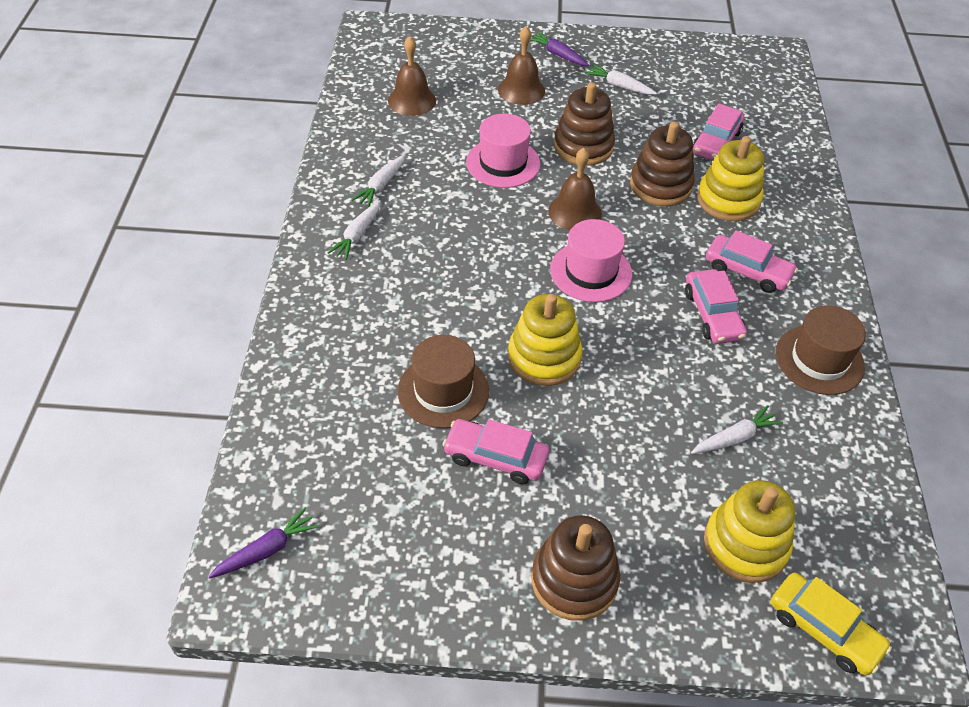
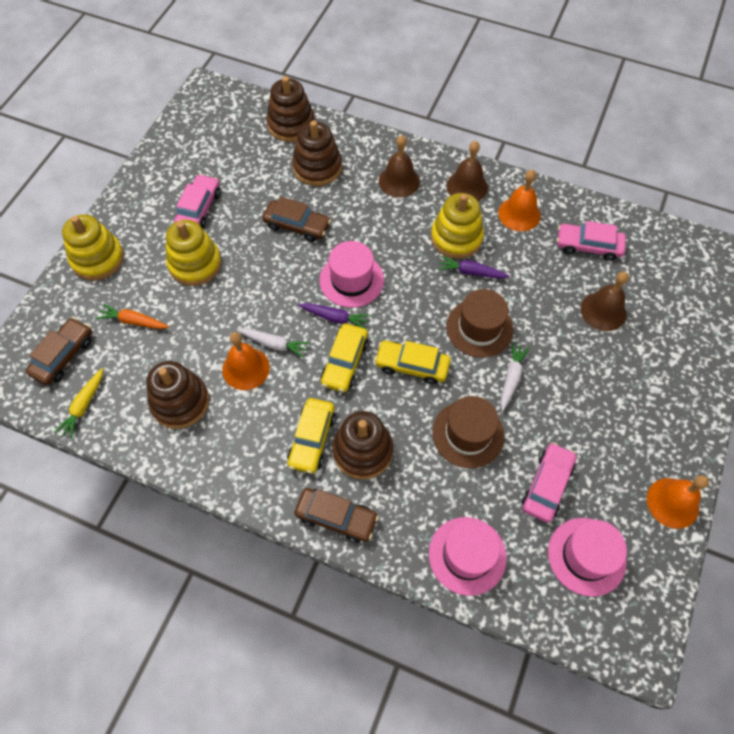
brown car: none = 0 -> [25,317,92,386] [262,197,331,242] [294,488,379,543] = 3
brown stacking toy: [531,515,620,621] [554,82,615,165] [630,122,695,206] = 3 -> [146,361,209,429] [267,76,315,142] [292,120,342,186] [332,411,393,479] = 4
orange bell: none = 0 -> [222,332,270,390] [498,170,541,231] [647,475,709,529] = 3
orange carrot: none = 0 -> [96,304,169,329] = 1
pink car: [443,419,549,484] [685,269,747,344] [692,104,744,161] [706,230,798,293] = 4 -> [174,174,220,228] [522,443,577,523] [557,221,626,261] = 3
pink hat: [466,114,540,188] [550,219,632,302] = 2 -> [319,241,384,308] [429,517,507,596] [548,518,627,597] = 3
white carrot: [327,200,381,260] [352,154,405,207] [585,64,657,95] [691,405,783,454] = 4 -> [237,328,310,358] [501,342,530,411] = 2
yellow car: [771,572,892,676] = 1 -> [287,398,335,474] [321,323,368,392] [374,340,451,385] = 3
yellow carrot: none = 0 -> [54,368,103,439] = 1

